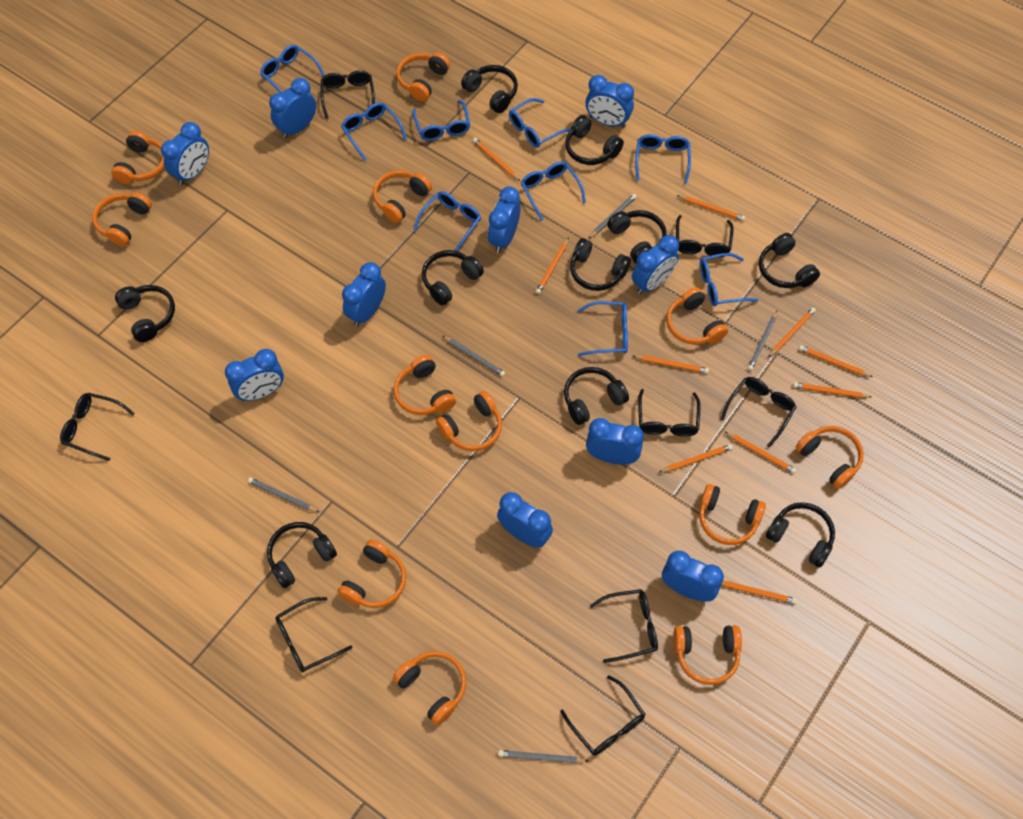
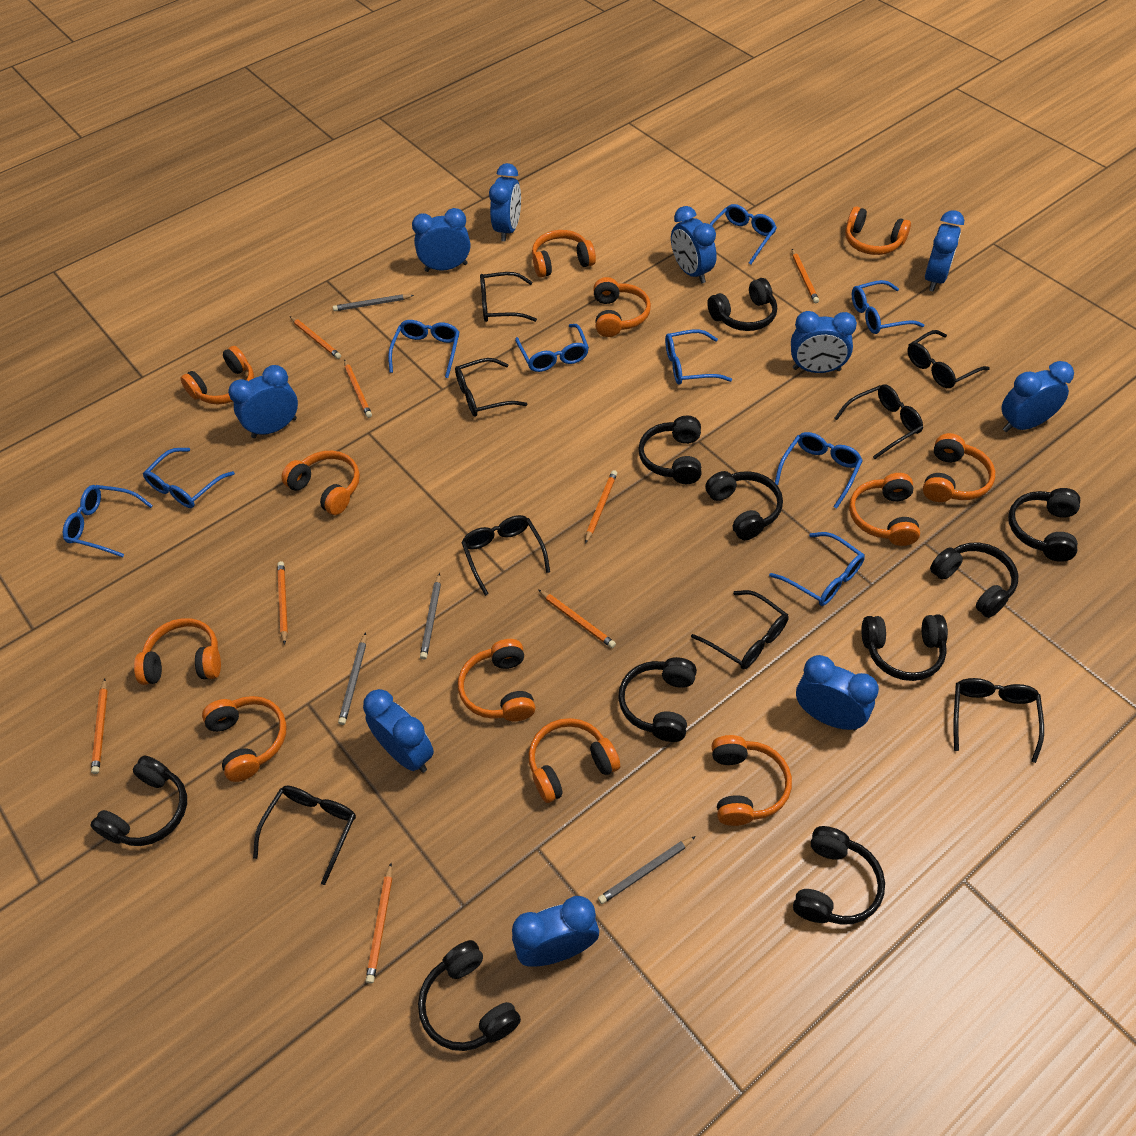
grey pencil: [248,477,319,512] [443,336,505,377] [498,750,588,763] [588,194,637,239] [748,311,777,371] = 5 -> [333,294,414,311] [338,632,366,725] [420,573,441,659] [598,836,696,904] = 4
orange pencil: [473,138,520,181] [536,238,569,294] [633,355,709,374] [658,444,733,473] [677,195,745,221] [721,580,797,604] [724,431,796,474] [769,307,816,357] [793,382,871,398] [799,345,872,377] = 10 -> [91,678,108,774] [277,561,288,645] [290,317,341,359] [344,359,372,418] [366,863,392,984] [538,590,616,648] [585,470,617,544] [792,249,819,303] = 8

